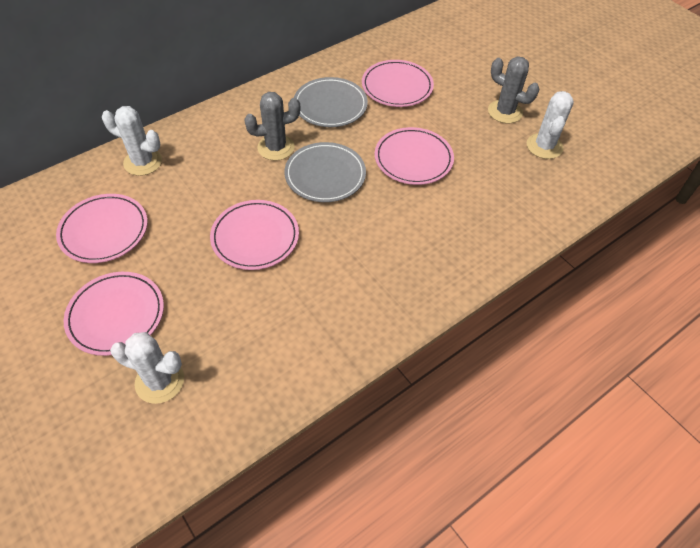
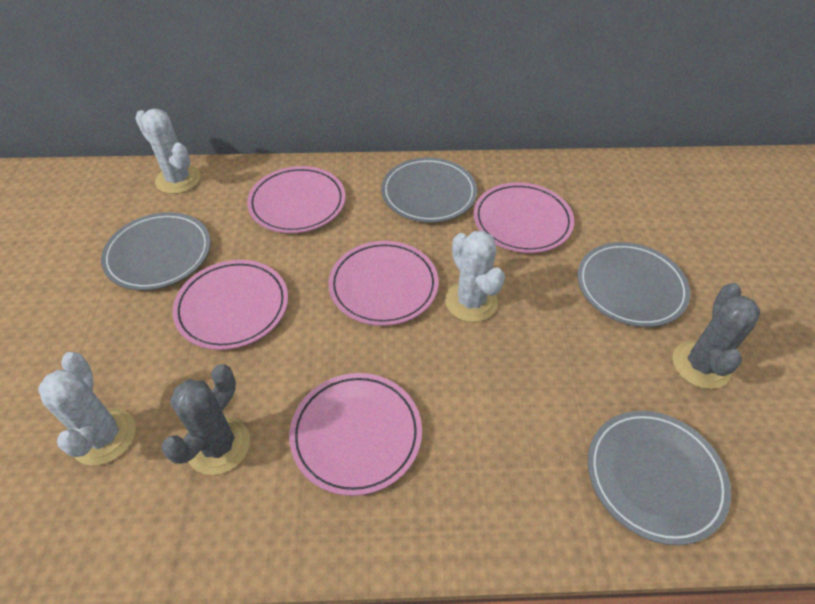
grey plate: [284,142,366,202] [294,77,368,127] = 2 -> [101,212,211,290] [381,157,477,223] [577,242,690,327] [588,411,731,545] = 4

